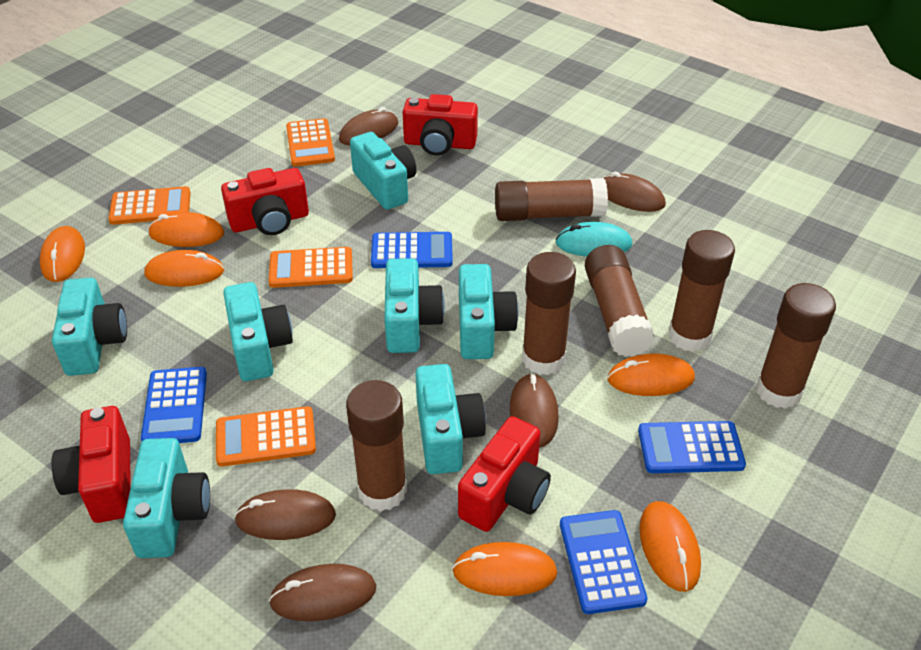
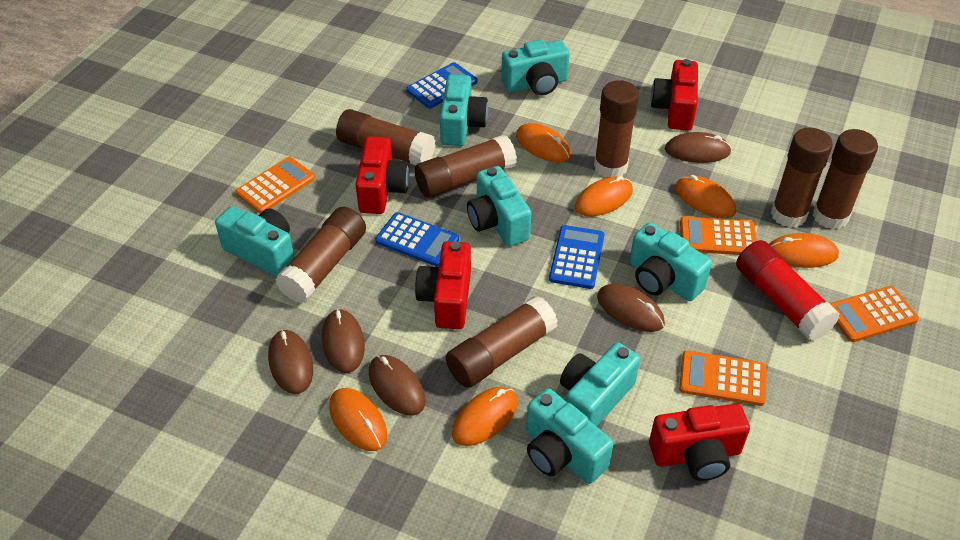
blue calculator: [141,367,207,443] [371,232,453,268] [560,510,647,614] [638,421,746,473] = 4 -> [375,212,459,267] [406,62,477,109] [549,225,605,289] = 3
brown glue stick: [346,380,407,511] [495,178,608,221] [522,252,576,375] [585,245,655,357] [668,230,735,352] [756,283,836,409] = 6 -> [275,207,366,303] [336,109,435,166] [415,135,517,198] [446,296,558,388] [594,80,639,177] [771,128,833,228] [813,129,878,229] = 7
red glue stick: none = 0 -> [736,240,840,341] = 1
turquoise mouse: [555,222,632,257] = 1 -> none = 0

